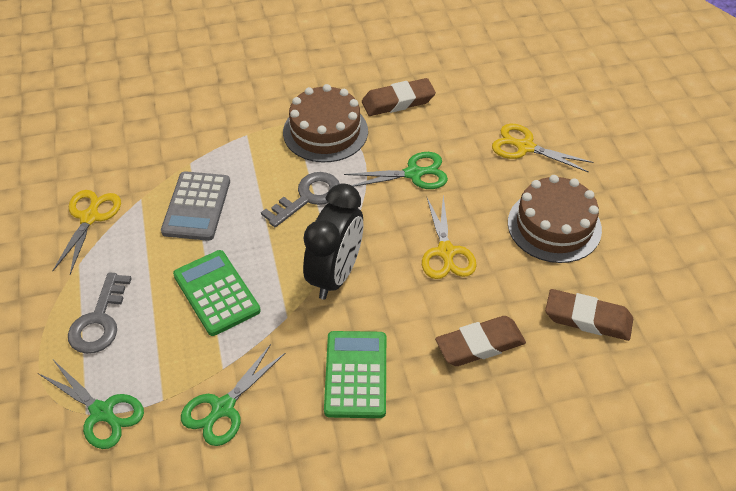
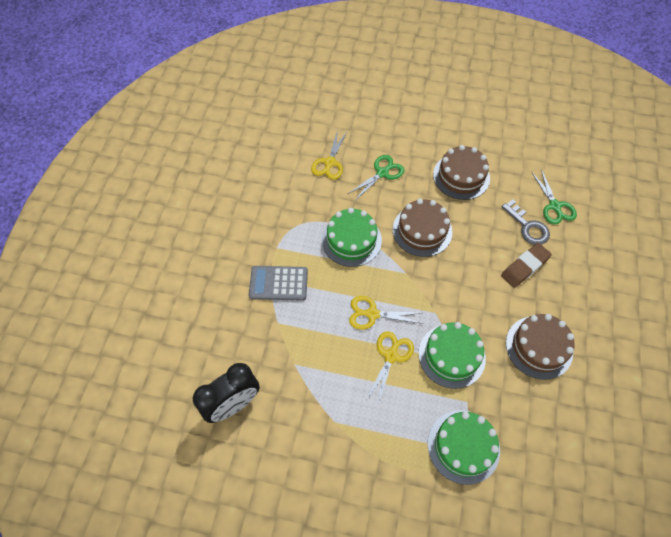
brown cake: [283,84,368,162] [508,175,602,263] = 2 -> [393,199,453,257] [433,145,490,200] [506,314,575,380] = 3
brown eraser: [362,78,436,116] [435,316,526,366] [545,289,633,341] = 3 -> [501,243,552,288] = 1
green cake: none = 0 -> [322,208,382,267] [419,322,486,389] [428,410,500,485] = 3
green calculator: [173,250,261,336] [324,331,386,418] = 2 -> none = 0
green scissors: [38,361,144,449] [181,344,285,446] [344,152,448,189] = 3 -> [348,155,404,201] [531,169,577,225] = 2
grey key: [68,272,132,354] [261,172,340,227] = 2 -> [502,199,550,245] = 1

